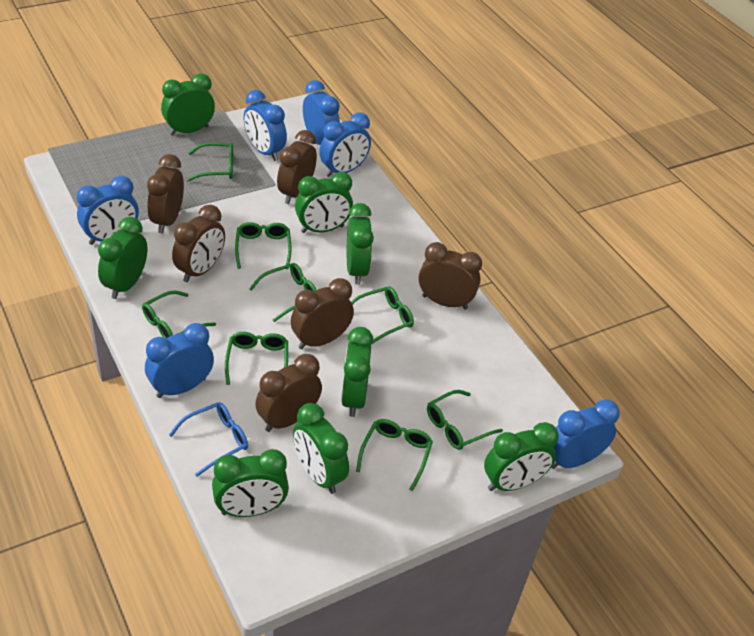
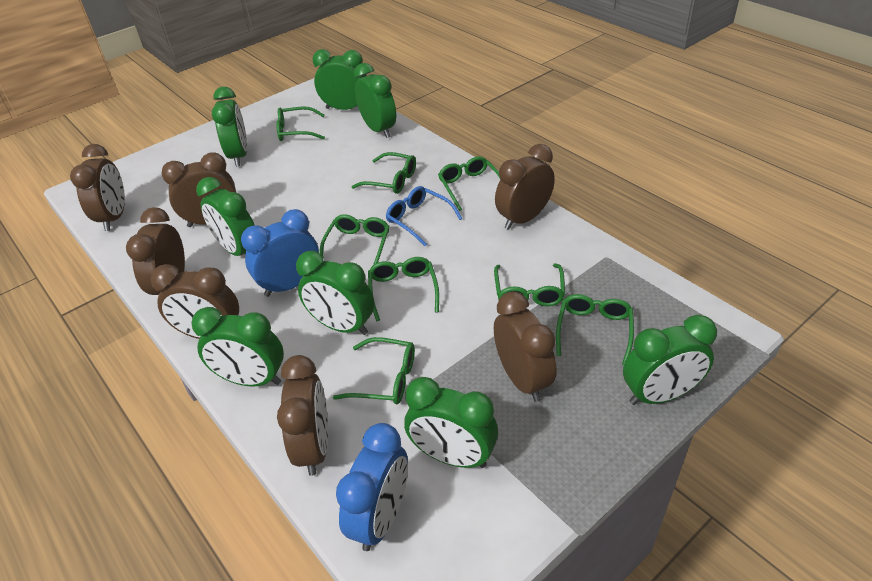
blue clock: [77,176,139,245] [145,323,214,398] [243,90,287,161] [303,80,340,145] [319,112,371,177] [551,399,620,469] = 6 -> [241,209,319,297] [336,423,408,551] = 2
brown clock: [147,154,184,233] [172,205,225,282] [255,354,322,432] [277,130,317,204] [291,278,354,349] [419,242,482,309] = 6 -> [70,144,125,231] [126,207,185,295] [151,264,239,339] [161,152,236,227] [277,355,328,476] [494,291,557,402] [495,144,555,230] = 7

